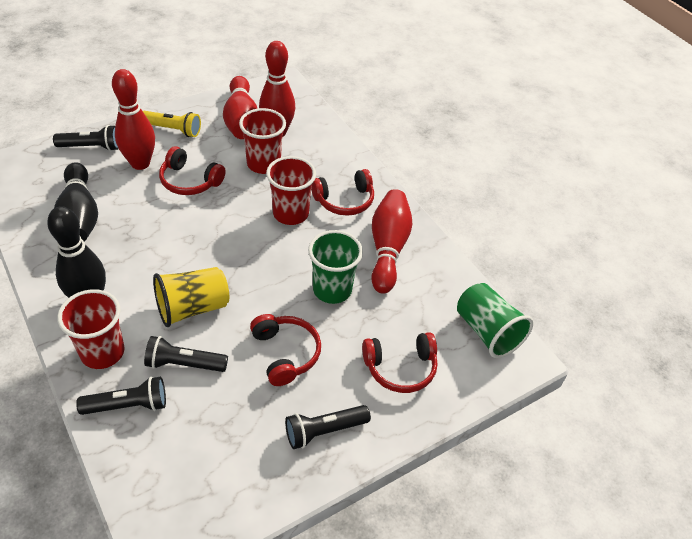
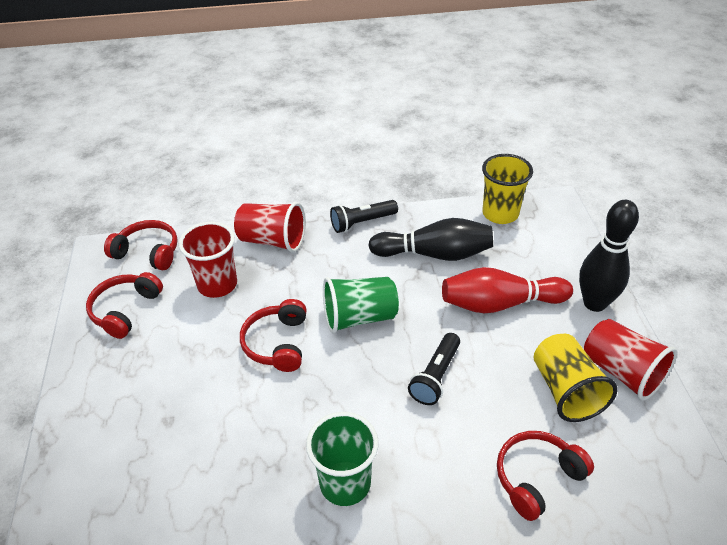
black flashlight: [53,125,119,151] [76,377,166,415] [144,336,228,372] [285,405,371,449] = 4 -> [330,200,398,233] [408,333,460,405] = 2
red bowling pin: [112,69,155,170] [223,76,258,139] [259,41,295,137] [371,189,412,294] = 4 -> [442,267,573,313] = 1
yellow cup: [153,267,229,327] = 1 -> [482,154,533,224] [534,334,617,422] = 2
yellow flashlight: [143,111,201,137] = 1 -> none = 0

